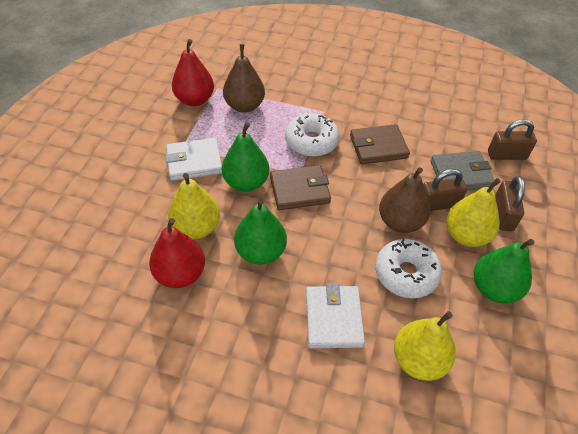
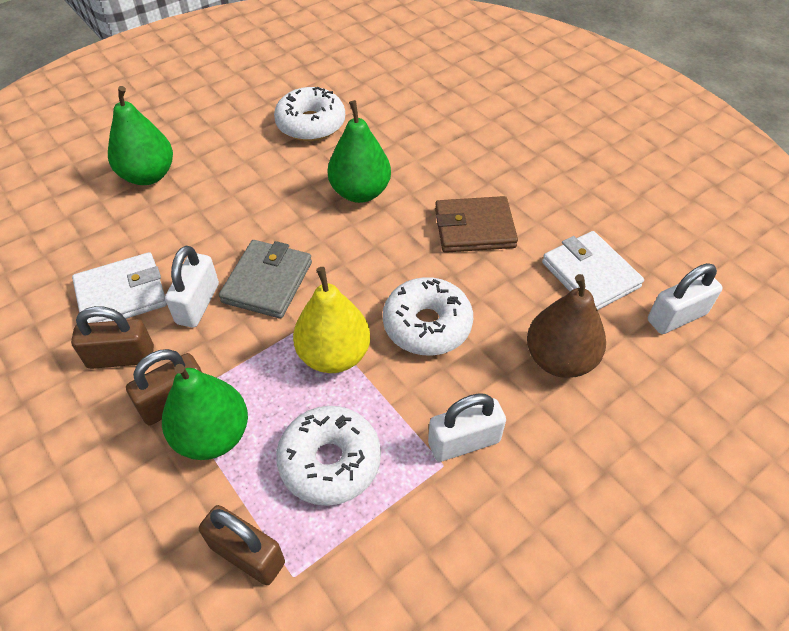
brown pear: [223,44,265,113] [379,167,430,233] = 2 -> [527,274,606,378] = 1
brown wallet: [270,165,331,210] [350,124,410,164] = 2 -> [435,196,518,253] = 1
red pear: [149,218,205,288] [172,39,214,106] = 2 -> none = 0
white donut: [285,113,340,157] [375,239,442,298] = 2 -> [274,87,345,141] [276,406,381,506] [383,277,473,356] = 3
white padlock: none = 0 -> [165,246,219,327] [428,393,506,462] [648,263,723,334] = 3
yellow pear: [168,173,220,239] [394,311,456,381] [446,178,501,247] = 3 -> [293,267,370,373] = 1

